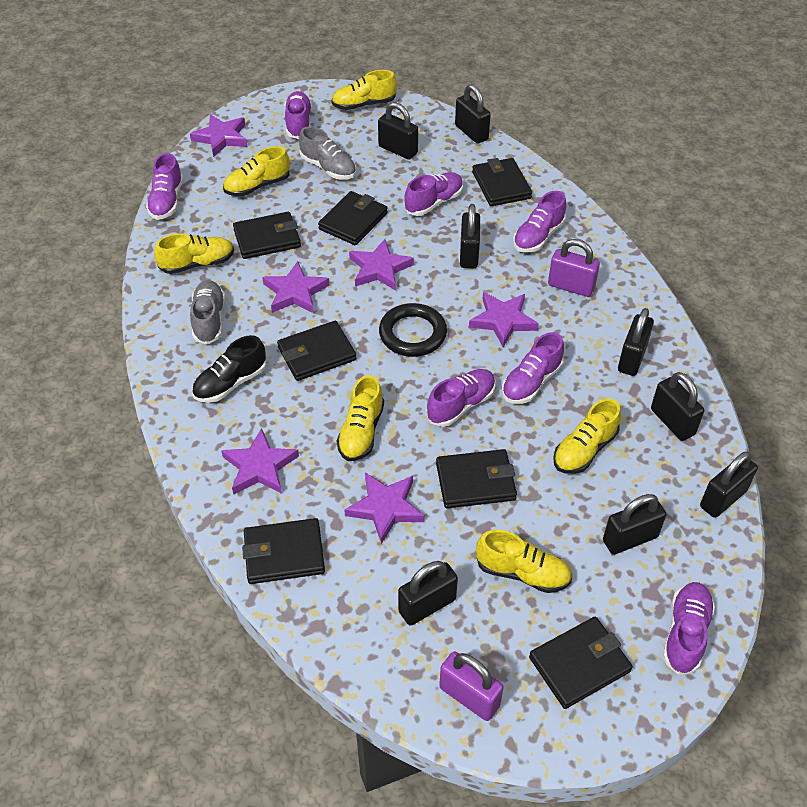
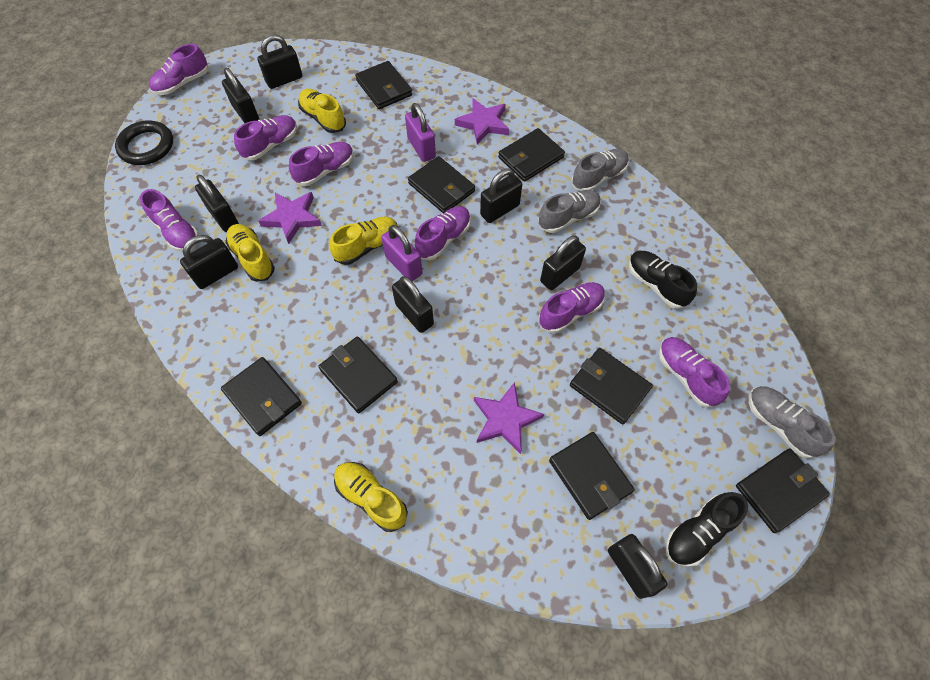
black shoe: [192,335,267,403] = 1 -> [629,251,697,309] [666,492,748,567] = 2
black wallet: [233,212,301,259] [242,518,325,584] [277,321,357,381] [318,191,388,245] [436,449,517,508] [472,158,532,206] [529,617,633,709] = 7 -> [221,357,302,436] [318,336,398,413] [355,61,412,109] [408,156,475,213] [498,128,565,182] [549,432,635,520] [570,348,653,425] [736,449,830,533] = 8
grey shoe: [190,280,225,344] [299,126,356,180] = 2 -> [538,190,601,233] [571,149,629,191] [749,386,836,458] = 3
purple star: [190,114,248,157] [221,428,299,495] [262,261,330,313] [344,472,424,544] [349,239,414,291] [469,292,539,347] = 6 -> [258,192,322,244] [455,98,509,144] [474,382,544,454] = 3
yellow shoe: [154,233,234,274] [223,146,290,196] [331,70,397,110] [337,375,384,461] [476,530,572,593] [553,399,621,474] = 6 -> [225,224,275,282] [298,89,346,133] [329,217,398,265] [334,462,408,532] = 4

